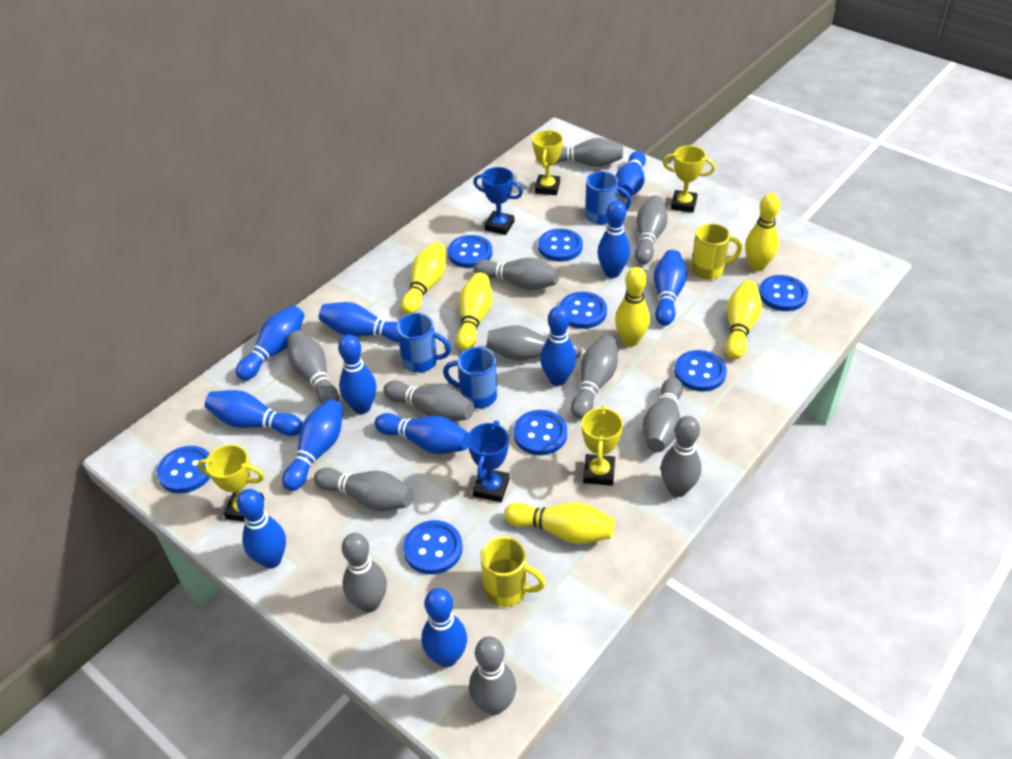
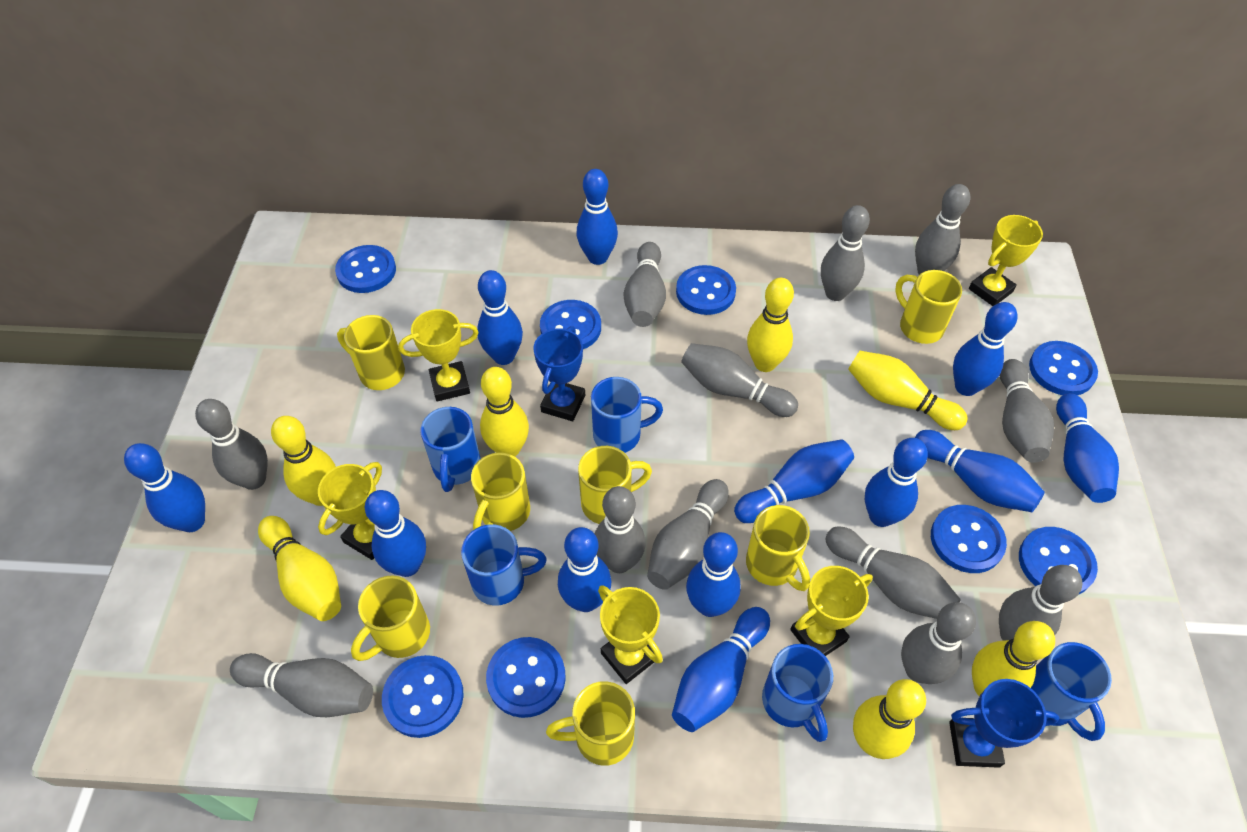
blue mug: [397,313,451,373] [443,347,497,409] [585,171,632,225] = 3 -> [420,407,481,492] [461,524,547,606] [591,377,663,453] [762,644,833,742] [1031,642,1112,741] = 5
yellow bowling pin: [401,242,446,315] [456,272,493,351] [504,502,615,544] [615,267,650,346] [725,280,762,359] [745,193,780,271] = 6 -> [258,516,341,621] [271,416,336,506] [480,367,529,457] [747,278,794,372] [848,351,968,430] [853,679,926,759] [972,621,1055,696] = 7
yellow mug: [481,537,546,607] [691,223,742,280] = 2 -> [337,315,405,390] [351,576,430,661] [471,452,530,531] [546,681,635,766] [578,446,652,524] [746,505,810,591] [895,270,962,344] = 7
yellow trophy: [197,444,264,522] [532,130,563,195] [582,405,623,486] [663,145,715,213] = 4 -> [318,462,382,560] [398,309,479,401] [598,585,663,684] [790,566,873,656] [969,215,1043,306] = 5

